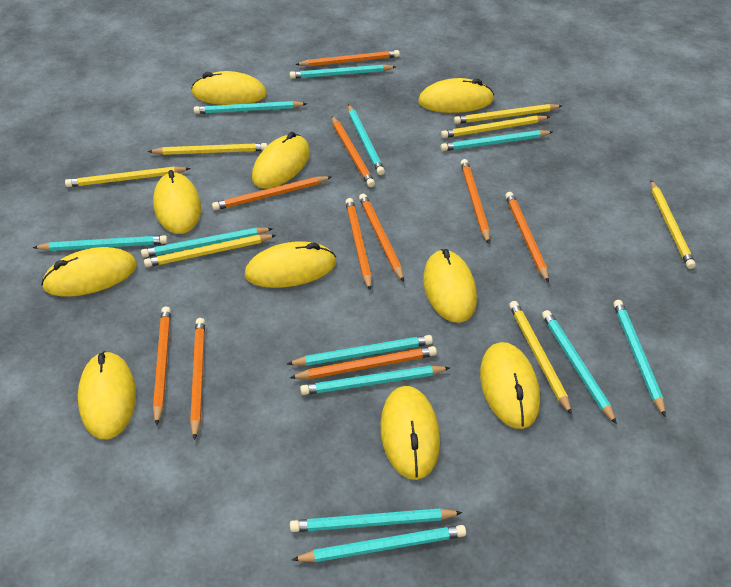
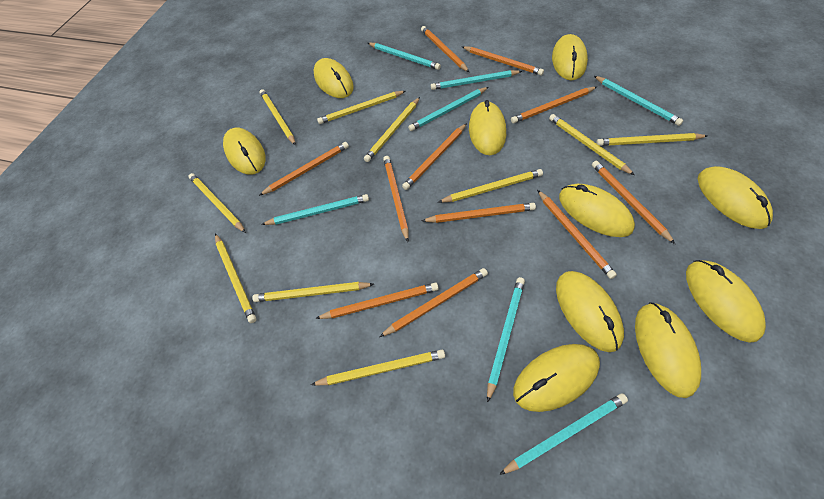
orange pencil: [153,306,171,426] [190,318,205,440] [212,176,331,210] [290,346,437,379] [295,50,400,67] [332,116,375,187] [345,198,372,291] [359,194,404,282] [461,159,490,244] [505,192,549,283] = 10 -> [259,142,349,196] [315,282,438,319] [379,268,488,337] [383,156,409,242] [402,123,467,190] [421,26,469,72] [422,203,536,223] [462,46,544,75] [511,87,597,123] [537,190,617,279] [592,161,675,244] = 11
turquoise pencil: [33,235,168,251] [141,228,273,258] [194,101,307,114] [287,335,433,366] [290,64,396,79] [290,508,463,532] [292,525,466,562] [300,366,450,395] [348,105,385,175] [440,130,552,151] [542,310,617,424] [613,300,665,416] = 12 -> [261,194,369,225] [368,43,441,70] [408,87,488,131] [431,70,522,90] [487,277,525,403] [499,393,628,475] [594,76,683,126] = 7
yellow pencil: [65,166,190,187] [144,234,276,267] [148,143,268,155] [441,115,549,138] [454,104,562,124] [509,301,572,415] [651,180,696,269] = 7 -> [188,173,246,233] [215,233,256,323] [253,282,374,302] [260,89,296,145] [311,350,445,385] [317,91,406,124] [364,97,420,162] [439,169,543,203] [549,114,635,175] [596,133,708,146] = 10

